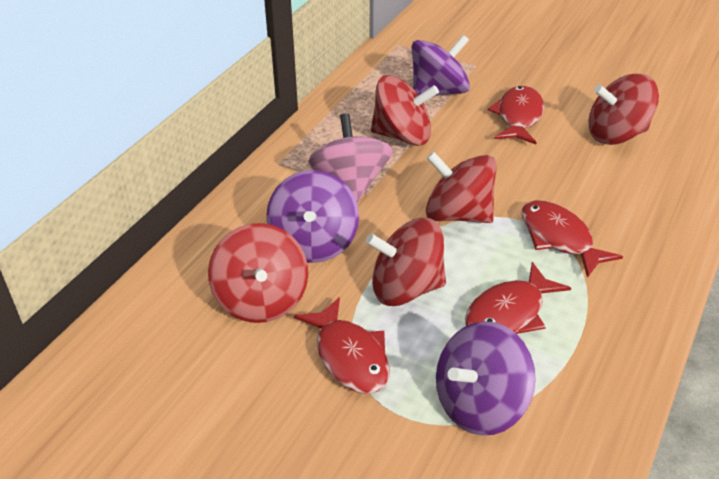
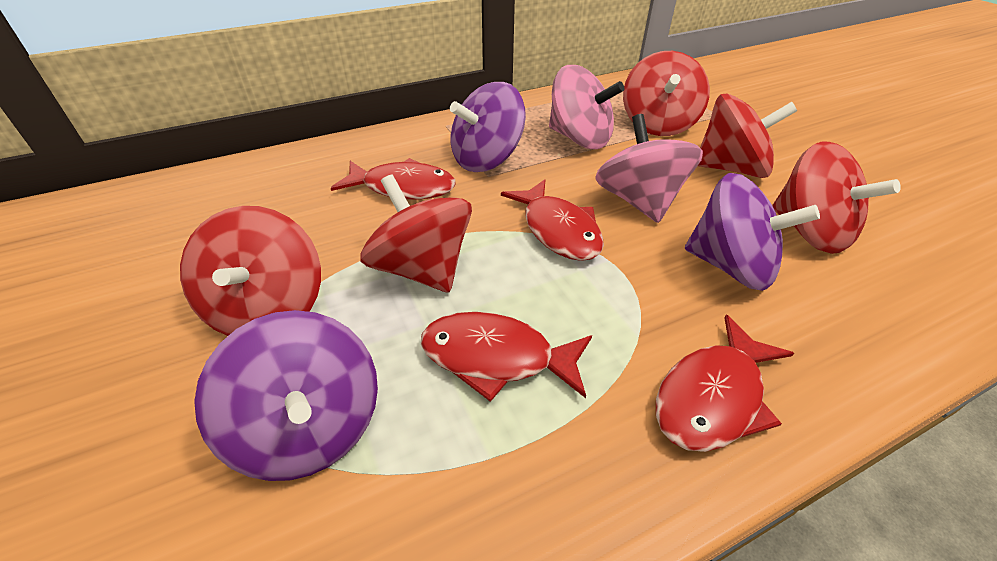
pink spinning top: [308,113,393,202] = 1 -> [549,65,625,149] [595,114,703,223] = 2

